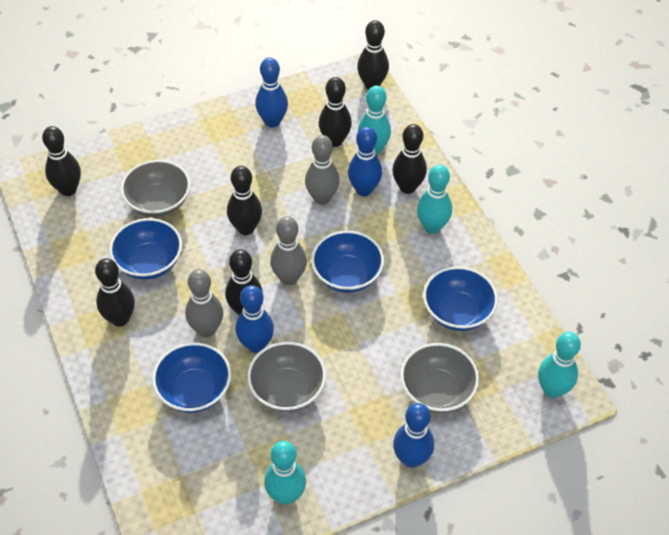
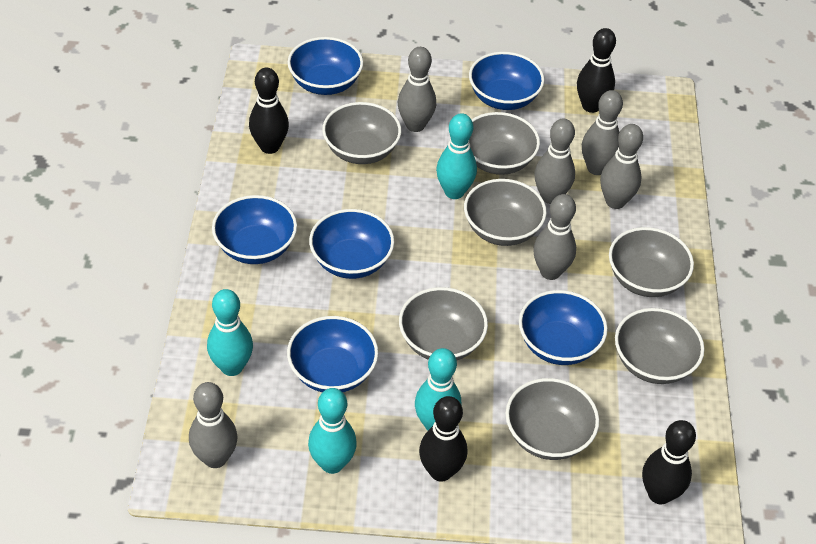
black bowling pin: [42,126,81,196] [95,258,135,327] [225,249,263,315] [227,166,262,235] [319,77,352,147] [357,20,389,89] [392,124,427,194] = 7 -> [249,68,289,154] [419,396,467,482] [577,28,616,113] [642,420,696,504] = 4
blue bowl: [109,218,182,280] [152,343,231,413] [311,231,384,293] [423,266,498,331] = 4 -> [212,195,297,264] [287,316,378,392] [288,37,363,95] [309,209,394,279] [469,52,544,110] [519,290,608,365] = 6
blue bowling pin: [235,285,274,353] [255,57,288,128] [348,126,382,196] [393,403,434,468] = 4 -> none = 0
grey bowl: [121,160,190,217] [247,342,326,412] [401,343,479,413] = 3 -> [322,102,401,164] [399,287,488,360] [464,179,547,246] [469,112,540,175] [506,378,599,460] [609,227,694,297] [615,308,705,384] = 7
grey bowling pin: [185,269,223,337] [270,216,307,285] [305,135,340,205] = 3 -> [189,382,238,468] [398,47,436,132] [533,194,576,280] [535,119,575,204] [582,90,623,175] [600,124,643,209] = 6

